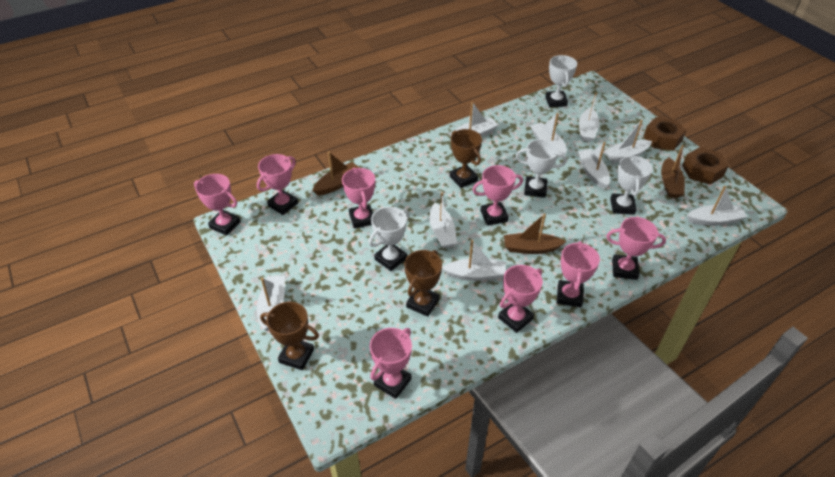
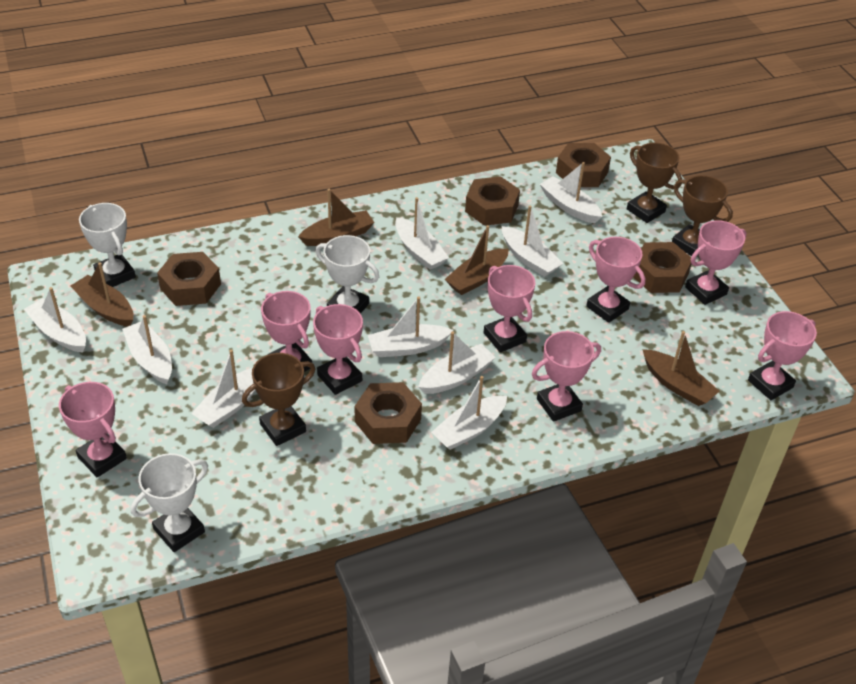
brown boat: [312,152,360,196] [504,213,566,254] [661,145,685,198] = 3 -> [71,262,133,326] [298,189,375,246] [445,225,509,295] [642,331,719,406] = 4
brown nut: [643,117,686,151] [682,147,729,185] = 2 -> [157,252,221,306] [354,382,422,444] [465,176,520,226] [556,143,611,187] [633,242,691,293] = 5
white trophy: [369,207,409,271] [516,139,567,198] [545,55,577,107] [610,155,653,215] = 4 -> [79,203,136,287] [131,453,208,552] [316,235,379,314] = 3

